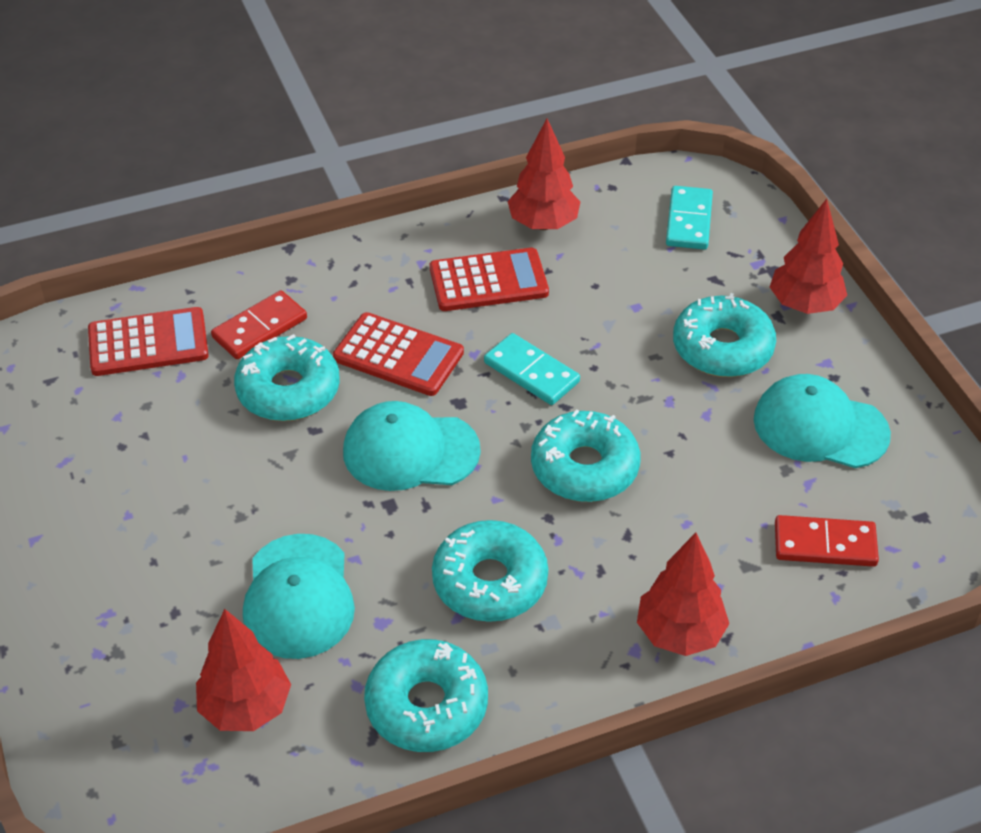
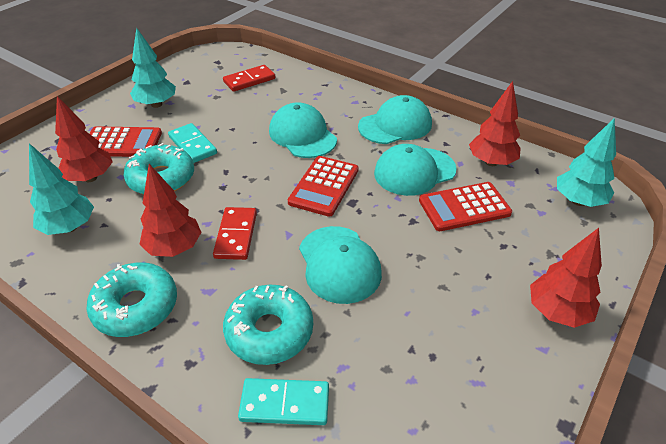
turquoise cap: [243,534,355,659] [343,401,481,491] [754,374,891,468] = 3 -> [269,102,337,158] [299,226,382,304] [358,95,432,144] [374,144,457,196] = 4
turquoise donut: [234,334,340,421] [364,639,488,752] [432,520,548,622] [531,409,640,502] [673,293,776,377] = 5 -> [86,262,177,337] [123,143,194,194] [223,285,313,365] = 3
turquoise tree: none = 0 -> [29,143,94,235] [130,27,176,108] [557,118,616,207] = 3

